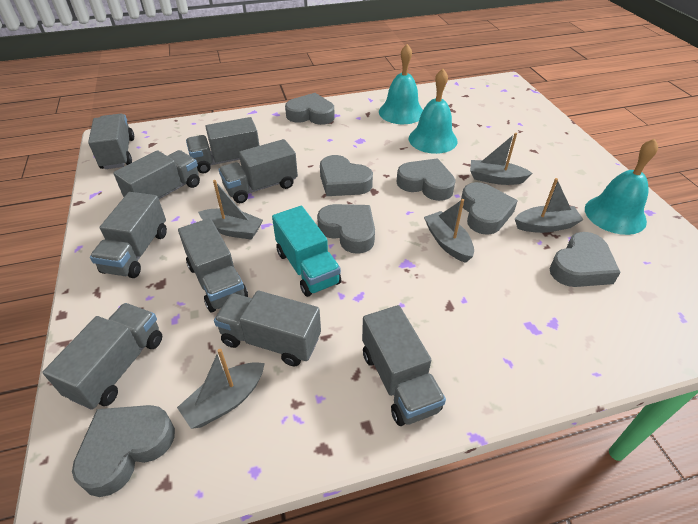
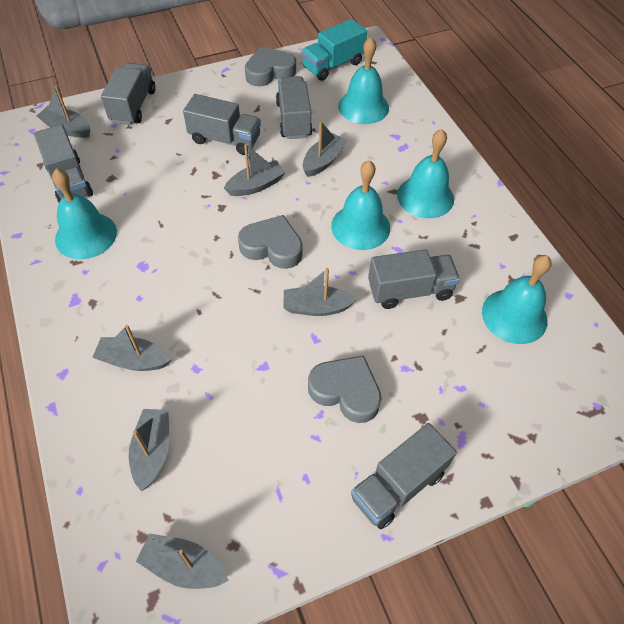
grey boat: [177,349,265,429] [198,180,263,240] [424,199,474,263] [470,133,533,185] [515,178,584,233] = 5 -> [37,86,90,138] [92,325,172,371] [129,409,169,491] [136,533,229,589] [224,144,286,196] [283,268,357,316] [303,121,347,177] = 7
grey heart: [72,405,175,497] [285,93,335,125] [317,204,375,254] [320,155,373,196] [396,158,456,201] [461,182,518,235] [549,232,621,287] = 7 -> [238,215,303,269] [245,47,296,86] [308,355,382,423] = 3
grey truck: [42,303,162,410] [88,114,134,169] [90,192,167,278] [113,150,200,199] [178,218,248,312] [186,117,260,173] [214,291,321,366] [218,139,298,203] [362,305,446,426] = 9 -> [34,125,93,202] [101,63,156,125] [183,94,261,155] [276,76,313,139] [351,423,457,529] [368,249,460,309] = 6
turquoise bell: [379,44,423,124] [409,69,458,154] [585,139,658,235] = 3 -> [52,168,117,259] [331,160,390,250] [338,37,389,124] [397,129,454,218] [482,255,552,344] = 5

